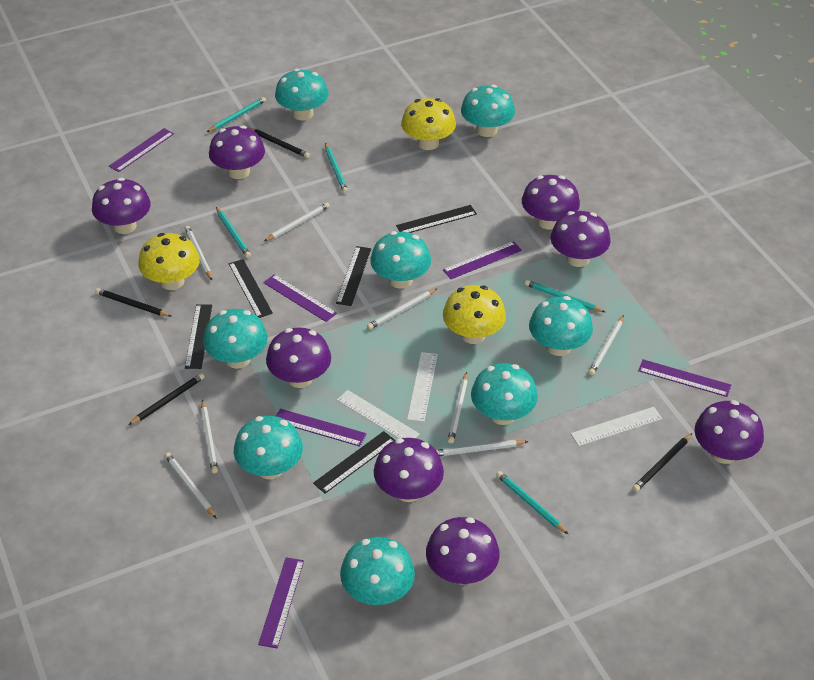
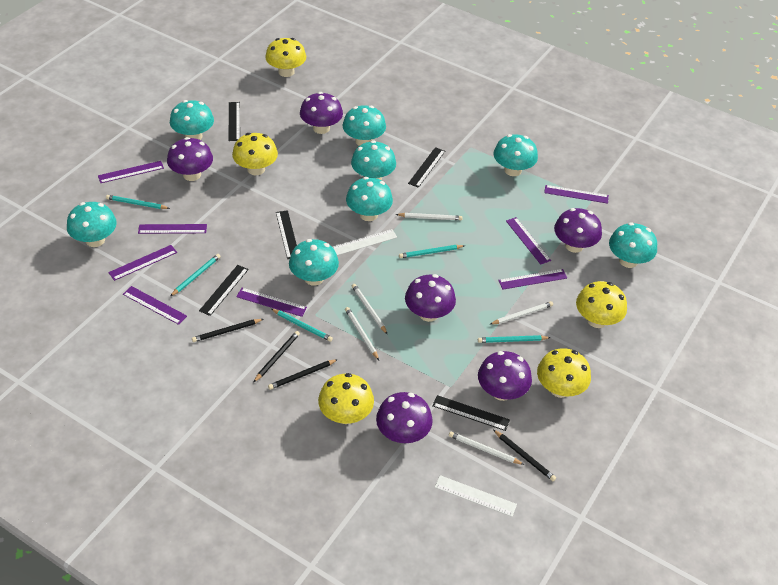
purple mushroom: [92,178,151,234] [209,125,265,179] [266,328,331,388] [374,438,444,502] [426,517,500,584] [522,175,580,230] [550,211,611,267] [695,400,764,464] = 8 -> [167,137,213,181] [300,92,343,134] [376,392,433,443] [405,274,456,322] [478,351,532,401] [554,208,602,253] = 6
purple ruler: [109,128,174,172] [258,557,304,648] [263,274,337,322] [276,409,367,447] [443,241,522,279] [638,359,731,397] = 6 -> [98,161,164,183] [108,245,177,281] [123,286,187,325] [138,224,207,234] [236,288,307,317] [498,269,567,290] [506,217,551,265] [544,185,609,204] = 8
white pencil: [165,452,217,519] [185,226,212,280] [201,400,218,473] [263,202,330,242] [367,288,438,330] [436,440,529,456] [448,372,468,444] [588,315,624,375] = 8 -> [345,307,379,360] [352,284,387,334] [396,213,463,220] [449,432,524,465] [489,301,553,325] = 5
white ruler: [337,390,420,438] [407,352,438,422] [571,407,662,446] = 3 -> [333,229,397,255] [435,475,517,517] = 2
yellow mushroom: [138,233,200,290] [401,98,456,150] [443,285,506,344] = 3 -> [232,133,278,175] [265,38,306,77] [318,373,374,424] [537,348,591,398] [576,281,627,328] = 5

